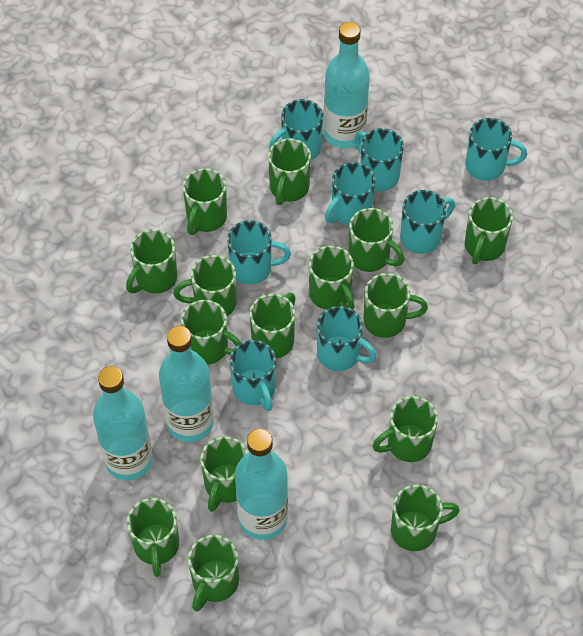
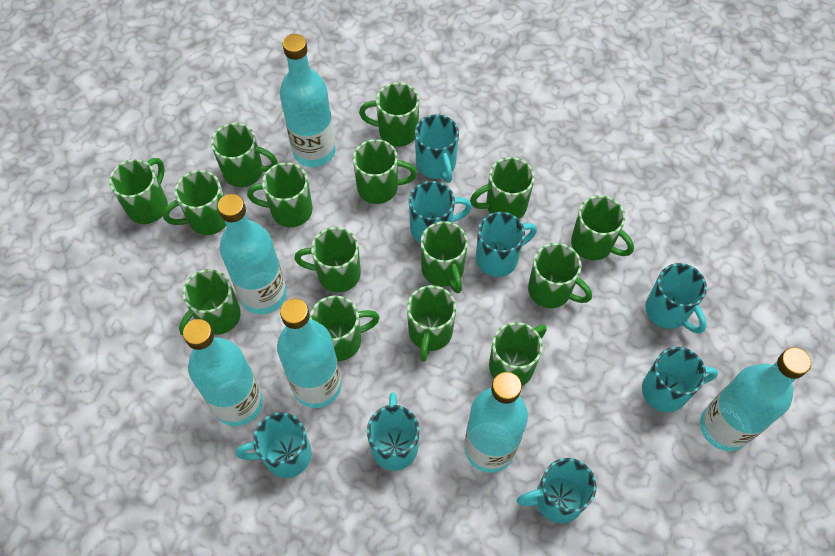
turquoise bottle: [93,366,153,481] [159,326,214,442] [235,429,288,540] [323,22,370,149] = 4 -> [183,319,263,426] [217,194,287,314] [277,298,342,408] [280,34,336,167] [465,372,528,473] [700,347,811,451] = 6

